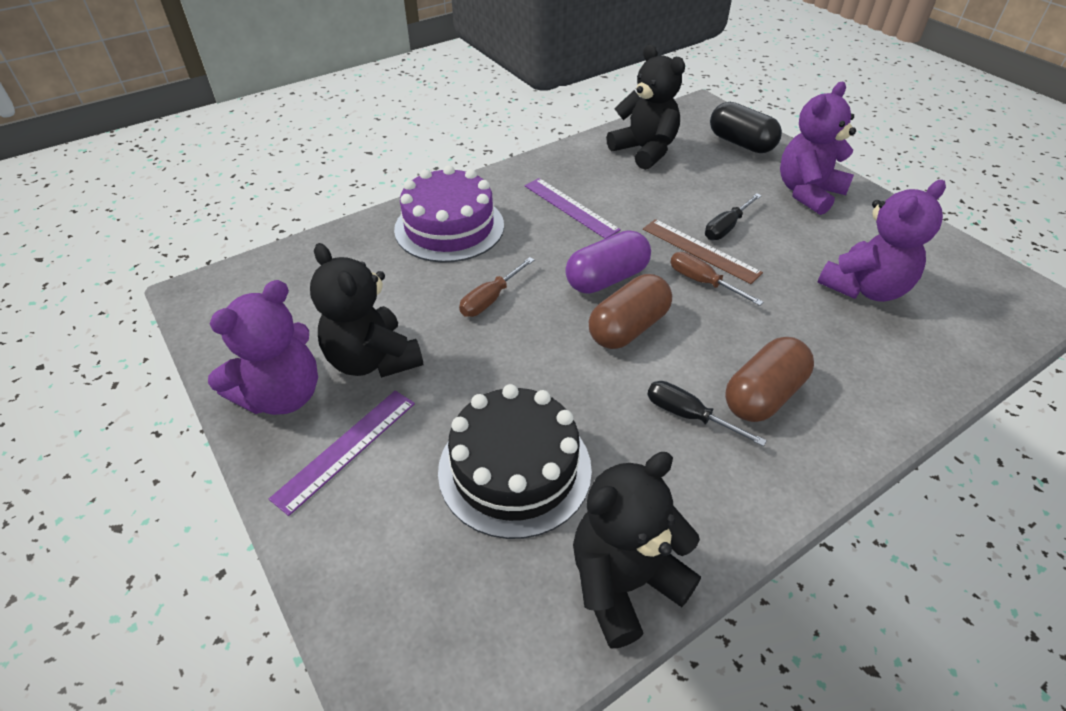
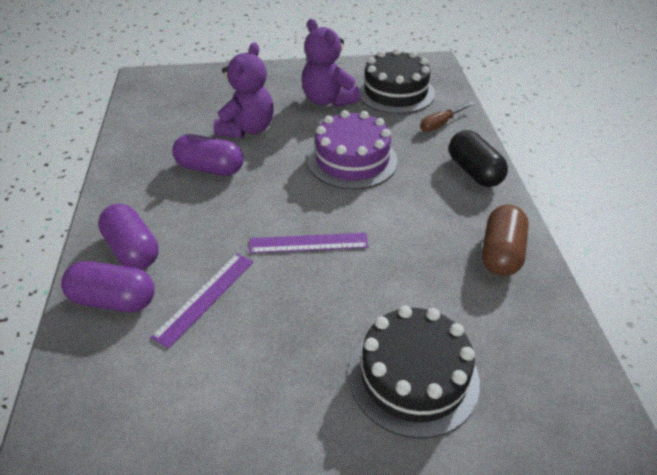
black cake: [438,384,592,539] = 1 -> [349,305,480,439] [358,49,435,114] = 2
black screwdriver: [647,381,767,446] [705,193,762,240] = 2 -> none = 0
black teddy bear: [310,243,423,378] [573,452,701,649] [606,45,685,170] = 3 -> none = 0
brown capsule: [588,274,672,349] [725,337,814,422] = 2 -> [482,205,529,276] = 1
brown ruler: [643,219,763,284] = 1 -> none = 0
brown screwdriver: [459,257,535,317] [670,252,763,306] = 2 -> [420,102,474,132] = 1
purple capsule: [565,230,651,294] = 1 -> [61,261,155,312] [98,204,159,270] [172,134,243,176] = 3
purple teddy bear: [208,280,318,415] [780,82,856,215] [817,180,946,302] = 3 -> [213,42,274,138] [301,19,360,107] = 2

